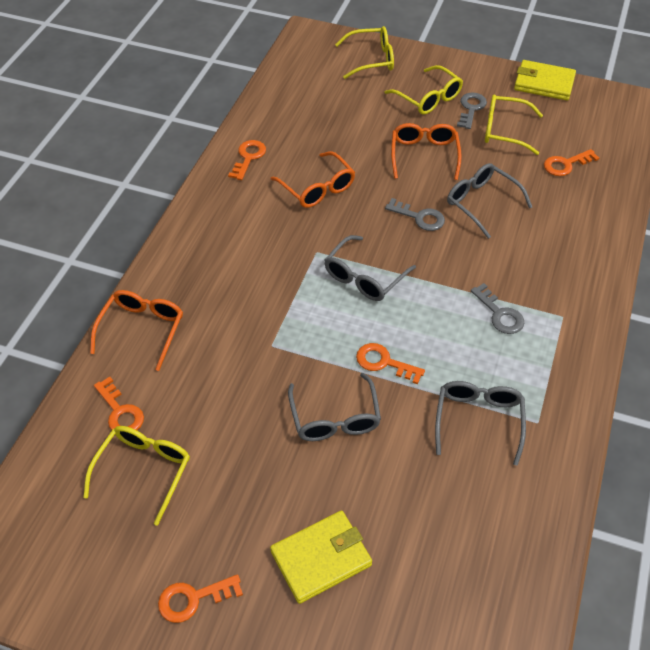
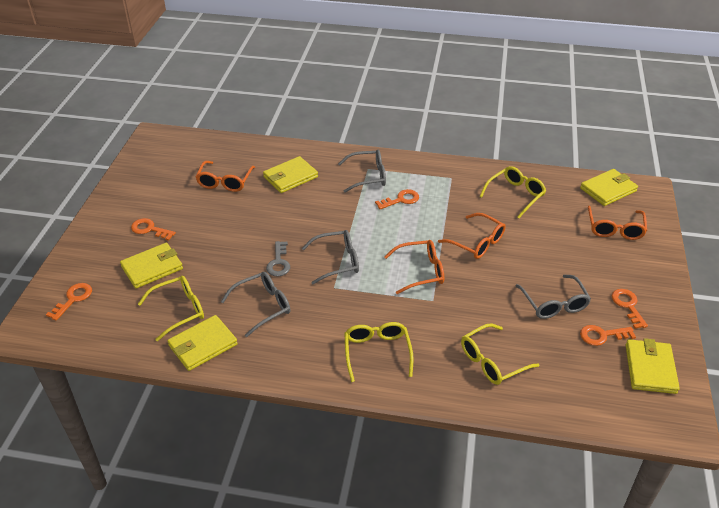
grey key: [385,198,445,231] [457,93,487,129] [471,283,524,334] = 3 -> [266,241,290,276] = 1
orange glasses: [90,290,183,371] [271,151,355,208] [391,123,462,180] = 3 -> [196,161,255,192] [384,240,444,294] [438,213,506,259] [588,206,647,240] = 4
yellow wallet: [270,510,372,604] [514,60,576,100] = 2 -> [120,243,183,289] [167,315,238,371] [263,156,318,193] [580,169,638,206] [626,338,680,394] = 5

